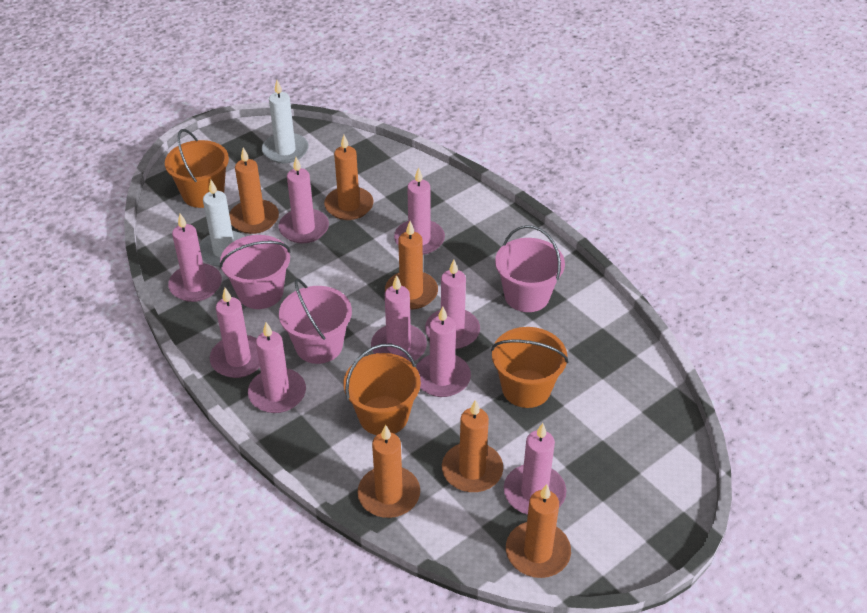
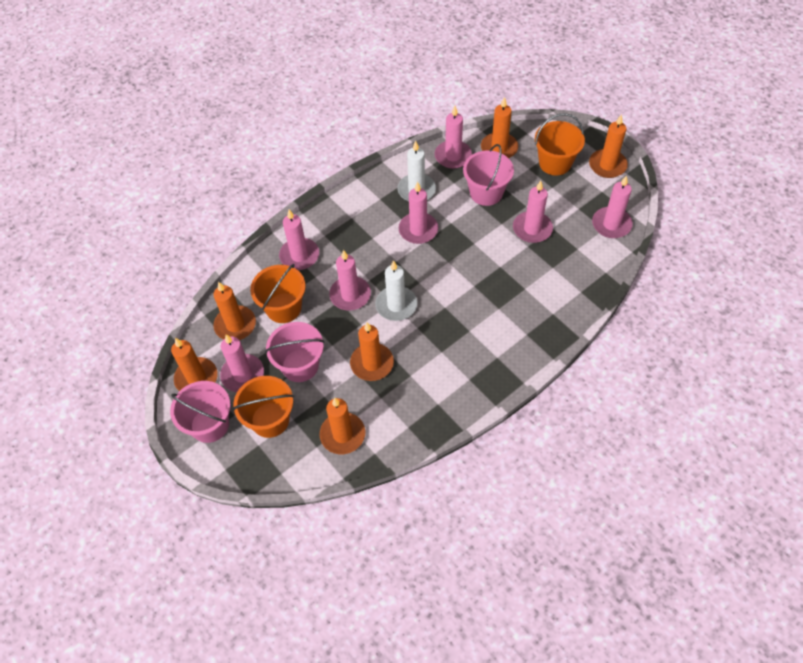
pink candle: [168,214,222,302] [210,288,260,378] [248,322,306,413] [279,157,329,243] [371,275,427,362] [394,168,445,255] [416,306,471,397] [425,260,480,349] [504,423,566,515] = 9 -> [220,334,264,392] [279,209,319,270] [329,250,371,310] [399,182,438,244] [435,106,472,169] [513,181,553,243] [592,175,633,238] = 7

